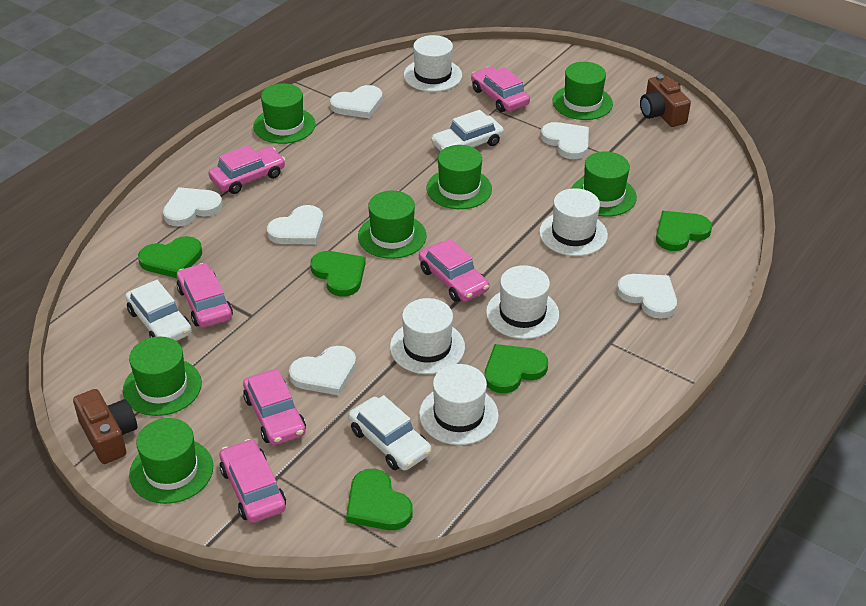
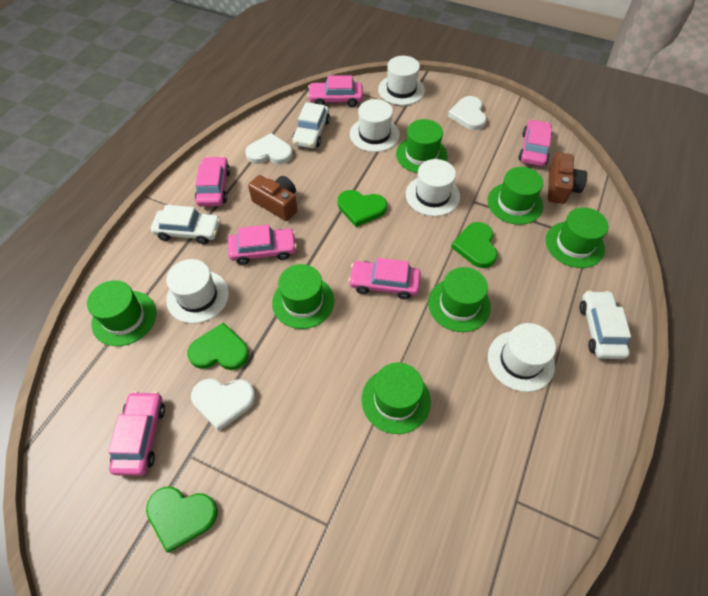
green heart: [138,236,202,278] [310,251,366,297] [346,469,413,530] [484,344,548,393] [656,211,712,251] = 5 -> [146,487,218,553] [187,322,249,370] [338,190,387,227] [451,222,498,268] = 4
white heart: [163,187,223,226] [267,205,323,244] [289,346,356,395] [330,85,383,119] [541,122,589,159] [617,274,677,319] = 6 -> [191,379,255,431] [245,133,293,164] [448,96,487,130] = 3

